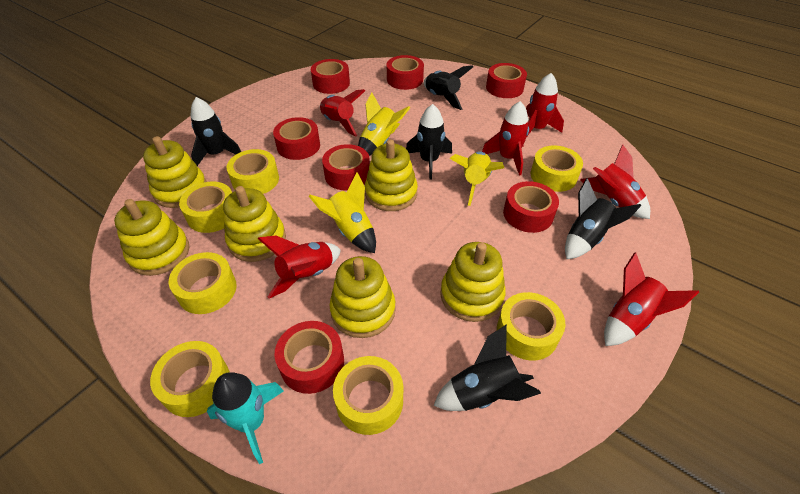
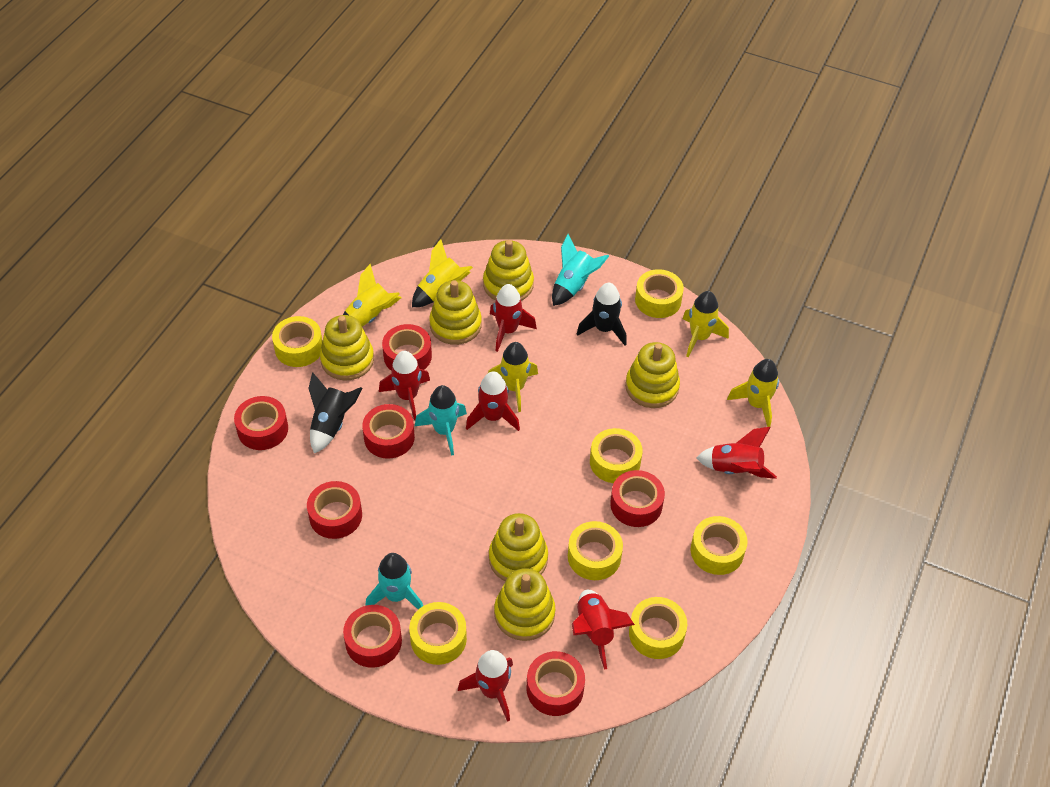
black rocket: [190,97,241,166] [406,104,452,180] [424,65,473,110] [434,324,541,411] [565,178,641,259] = 5 -> [308,372,362,454] [577,283,627,346] = 2
turquoise rocket: [207,372,284,464] = 1 -> [365,553,423,609] [415,385,467,456] [552,234,609,306] = 3
yellow rocket: [309,172,376,253] [358,92,410,156] [450,151,504,206] = 3 -> [343,264,401,327] [412,239,473,307] [488,342,538,412] [683,291,729,357] [727,359,779,427] = 5

